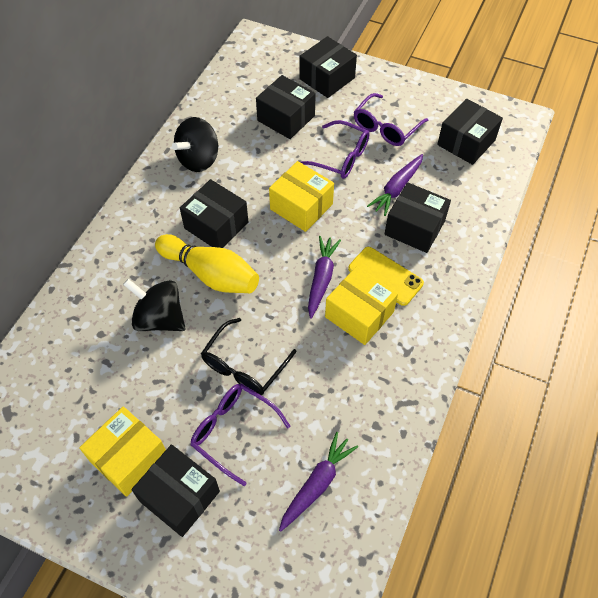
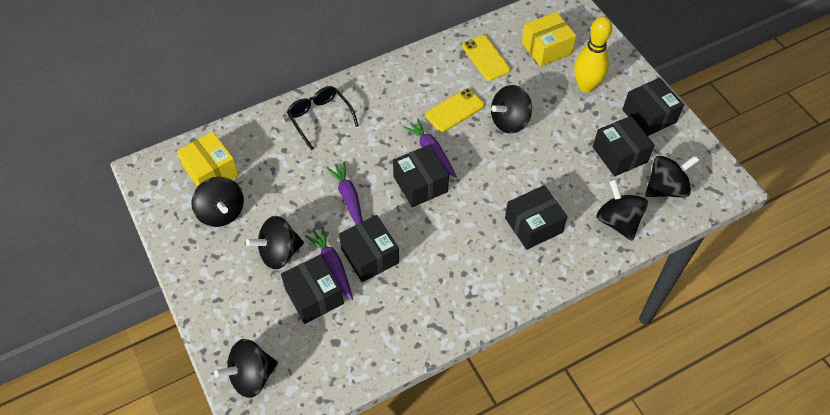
black spinning top: [123,279,185,331] [172,117,218,172] = 2 -> [191,177,244,227] [214,339,278,398] [246,216,304,269] [491,85,532,134] [596,179,648,241] [645,155,699,198] = 6
purple glasses: [191,384,291,486] [301,120,370,179] [354,93,428,146] = 3 -> none = 0
yellow box: [79,406,166,497] [269,161,334,232] [325,266,398,345] = 3 -> [177,132,239,187] [522,12,576,67] = 2
yellow phone: [348,247,424,306] = 1 -> [425,88,485,132] [462,35,511,81] = 2

